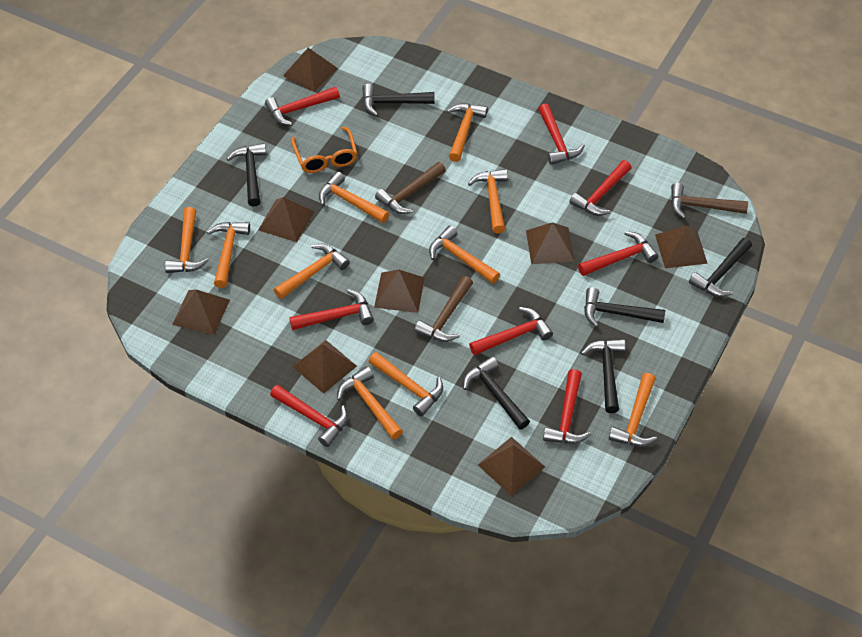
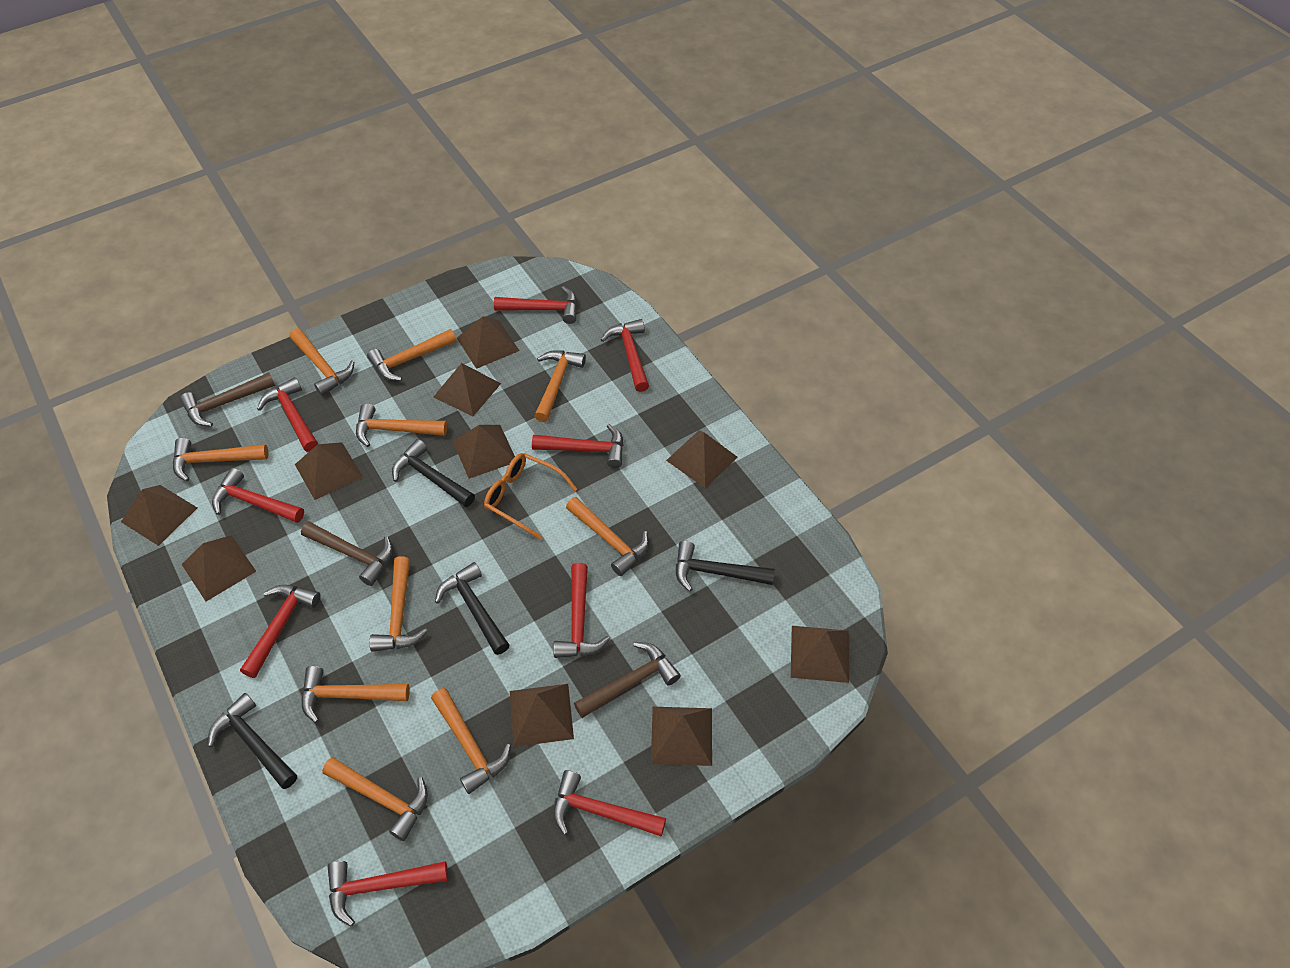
black hammer: [227,143,266,206] [362,84,435,116] [463,356,530,430] [581,339,625,413] [584,287,665,327] [689,238,752,297] = 6 -> [208,693,297,789] [392,439,475,507] [435,562,510,655] [676,540,775,592] = 4
brown pyramid: [172,290,230,335] [258,197,315,242] [283,48,338,92] [292,340,357,394] [374,270,425,313] [478,437,545,496] [526,222,574,264] [655,226,708,268] = 8 -> [121,485,197,546] [181,535,256,601] [295,442,363,500] [434,363,501,416] [453,425,515,479] [457,316,519,369] [510,684,574,747] [651,707,712,766] [666,430,738,488] [791,626,849,683] = 10
red hammer: [265,87,340,126] [270,385,348,447] [289,289,374,330] [469,307,553,355] [538,103,585,165] [543,369,591,443] [570,160,631,216] [578,231,658,276] = 8 -> [212,468,304,523] [240,585,321,678] [257,377,318,452] [328,861,448,926] [494,286,577,324] [532,424,624,468] [553,563,610,658] [553,770,666,836] [601,319,649,392] = 9

